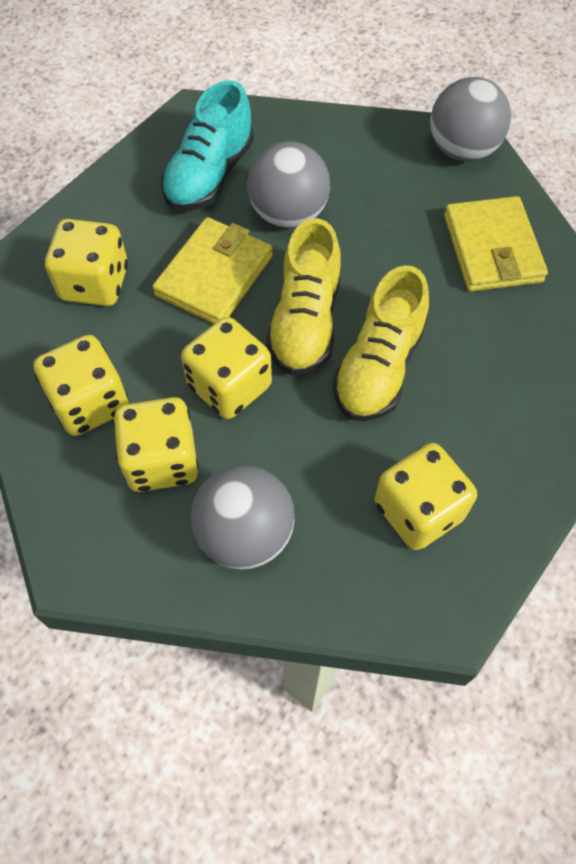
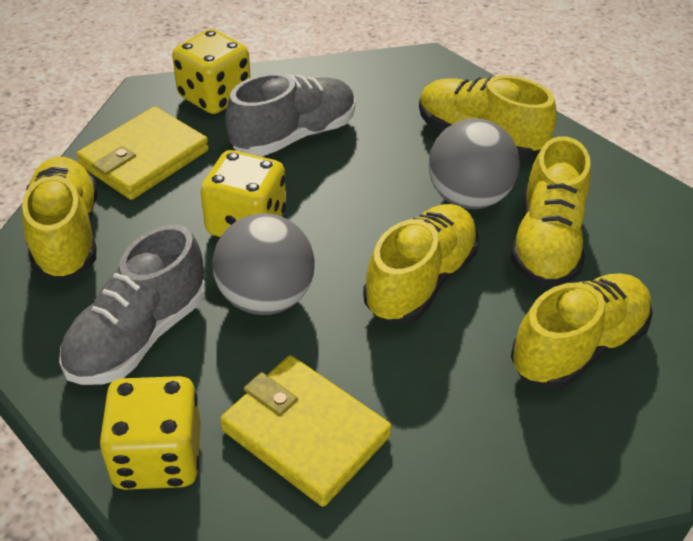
grey ball: [191,465,294,569] [247,141,330,228] [430,77,511,162] = 3 -> [212,213,315,315] [428,119,520,209] = 2
grey shoe: none = 0 -> [59,225,206,385] [225,73,355,156] = 2
turquoise shoe: [161,80,254,211] = 1 -> none = 0
yellow dice: [33,335,129,436] [45,219,128,306] [113,397,199,492] [181,317,272,419] [375,443,477,550] = 5 -> [99,376,201,490] [172,29,251,114] [200,150,286,237] = 3
yellow shoe: [266,218,341,375] [333,265,429,421] = 2 -> [22,157,98,280] [363,204,479,323] [419,75,557,158] [511,136,591,287] [511,273,652,389] = 5

